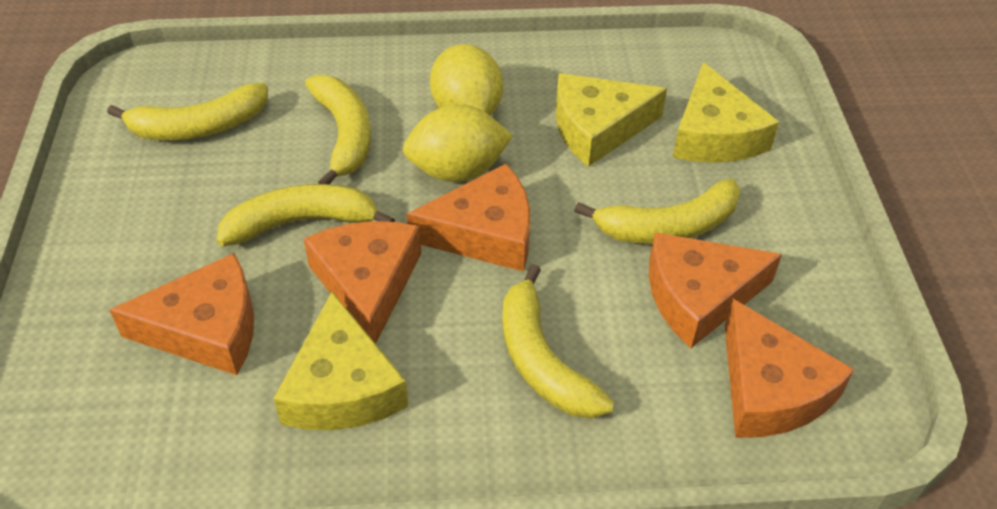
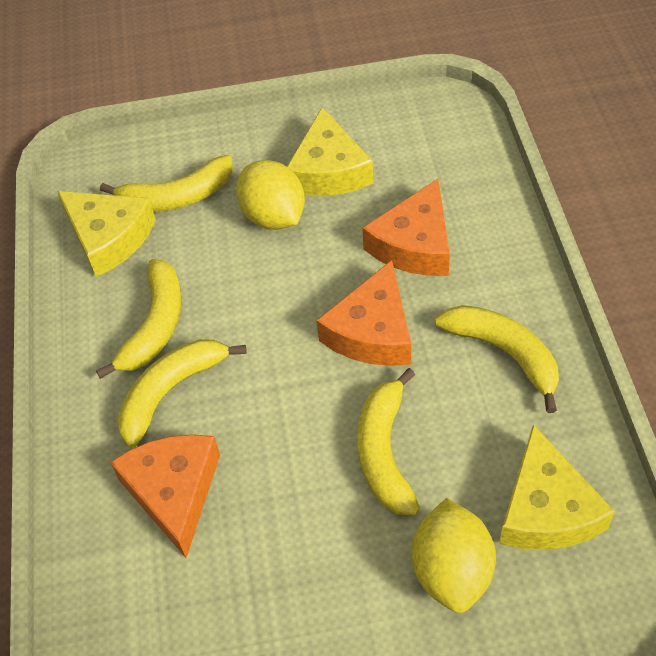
orange cheese: [109,253,254,375] [303,221,421,344] [406,164,530,272] [649,232,782,348] [725,299,855,438] = 5 -> [110,434,220,558] [316,260,411,366] [362,179,450,276] = 3

